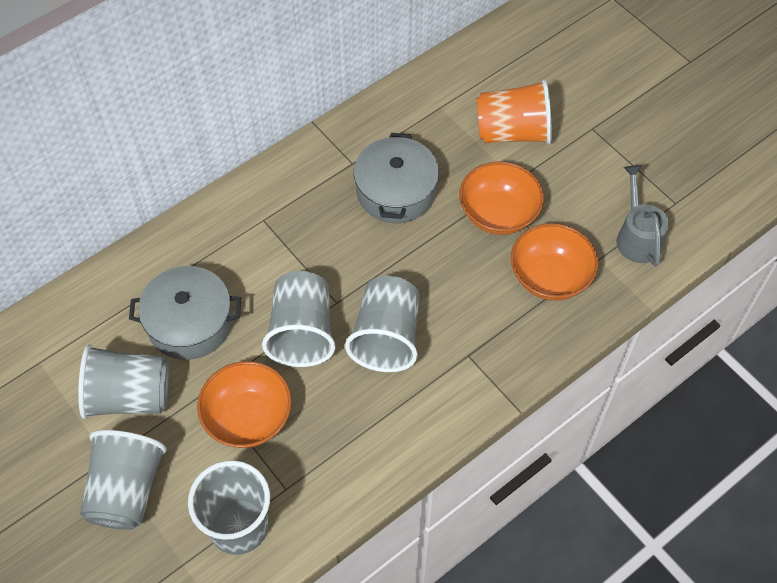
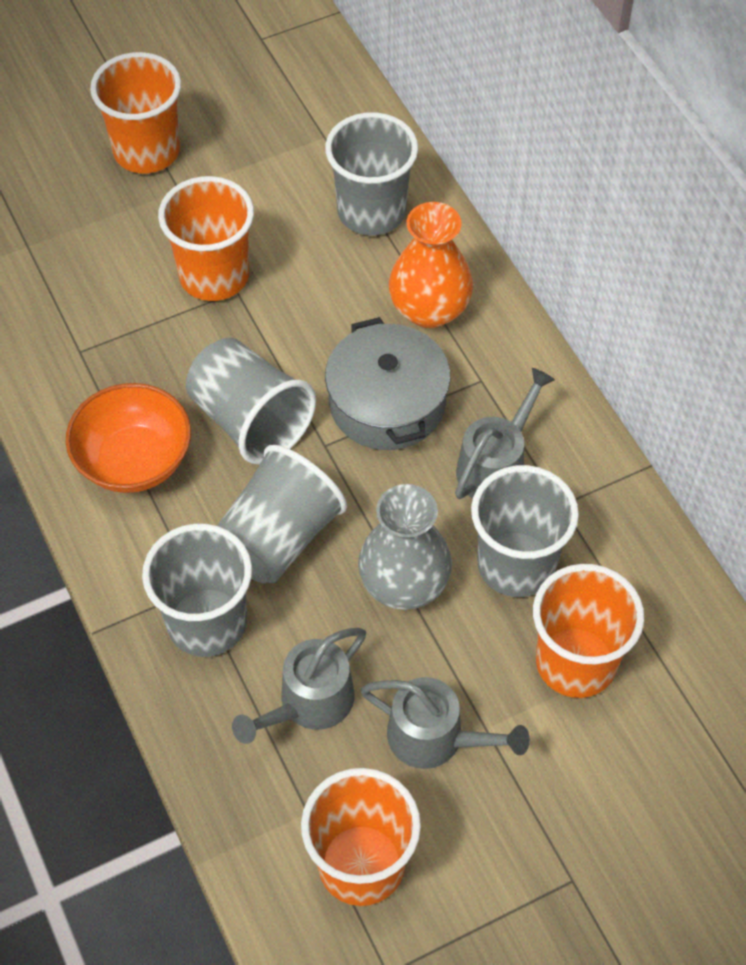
grey pot: [129,266,241,360] [354,133,439,223] = 2 -> [325,317,450,450] = 1
grey vase: none = 0 -> [358,484,452,610] = 1
grey watering can: [616,165,669,266] = 1 -> [232,628,366,744] [361,677,530,769] [455,368,555,499] = 3
orange bowl: [197,361,292,448] [459,161,544,235] [511,223,598,301] = 3 -> [66,383,191,493] = 1
orange cup: [477,79,552,144] = 1 -> [90,52,181,173] [158,176,254,301] [301,768,421,906] [533,564,644,698] = 4
orange vase: none = 0 -> [389,202,473,328] = 1

